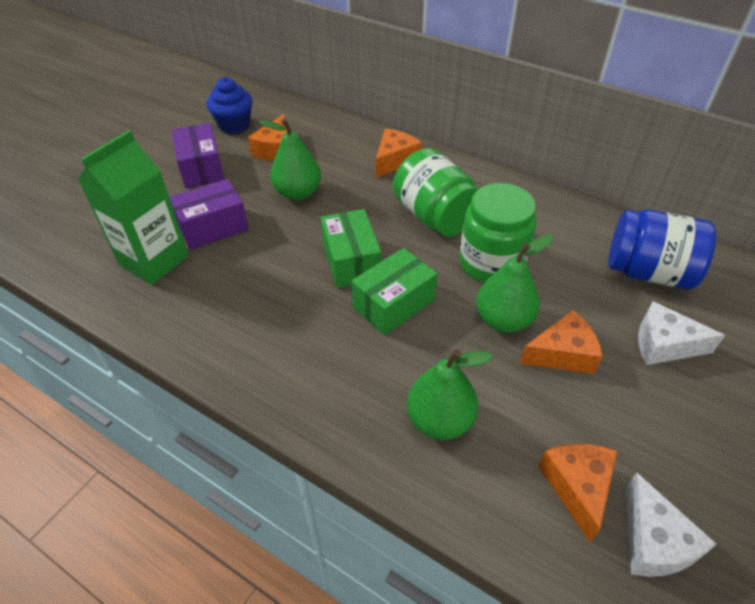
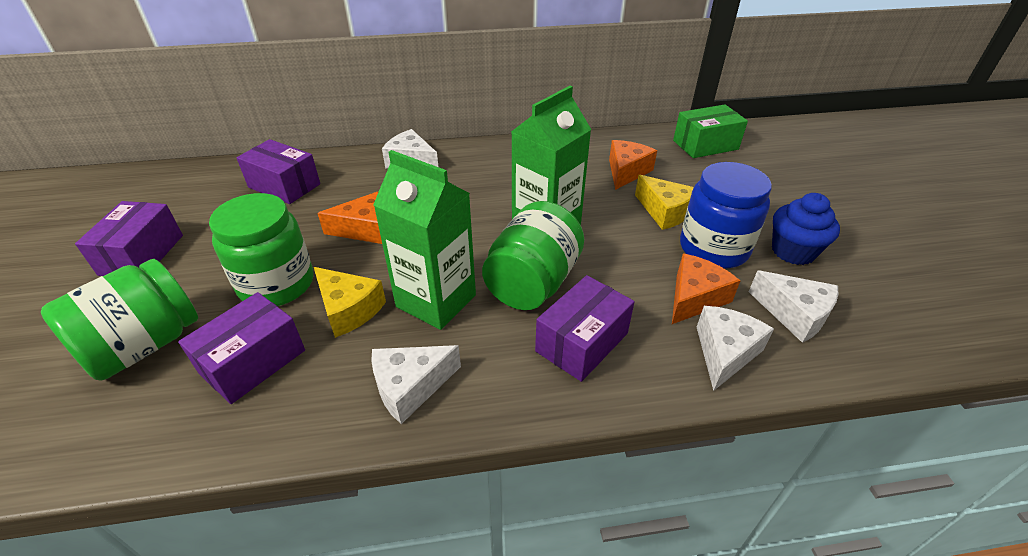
green box: [321,209,381,288] [351,248,437,335] = 2 -> [673,104,748,158] = 1
green carton: [78,130,189,285] = 1 -> [373,150,476,330] [511,86,592,225] = 2
green jar: [393,148,478,237] [459,183,536,283] = 2 -> [41,259,198,381] [209,193,314,306] [482,201,584,310] = 3
green pear: [259,118,321,200] [407,349,494,440] [476,234,553,333] = 3 -> none = 0
orange cheese: [248,114,287,161] [376,128,422,178] [520,310,603,374] [538,444,617,542] = 4 -> [317,192,382,244] [609,140,657,190] [672,253,740,324] = 3
purple box: [169,179,249,250] [172,123,225,188] = 2 -> [75,201,183,276] [178,292,305,404] [237,139,320,204] [535,275,634,382] = 4
white cheese: [626,473,717,577] [638,301,725,365] = 2 -> [371,345,461,424] [382,129,438,168] [697,306,774,391] [749,270,838,343] = 4
yellow cheese: none = 0 -> [314,267,386,338] [635,175,694,230] = 2

